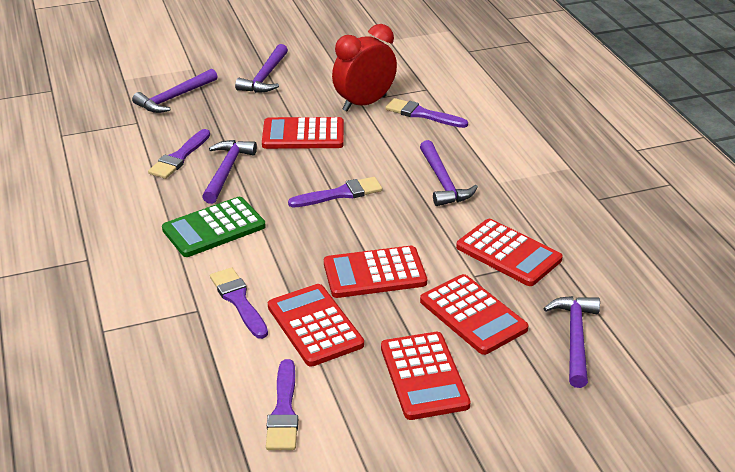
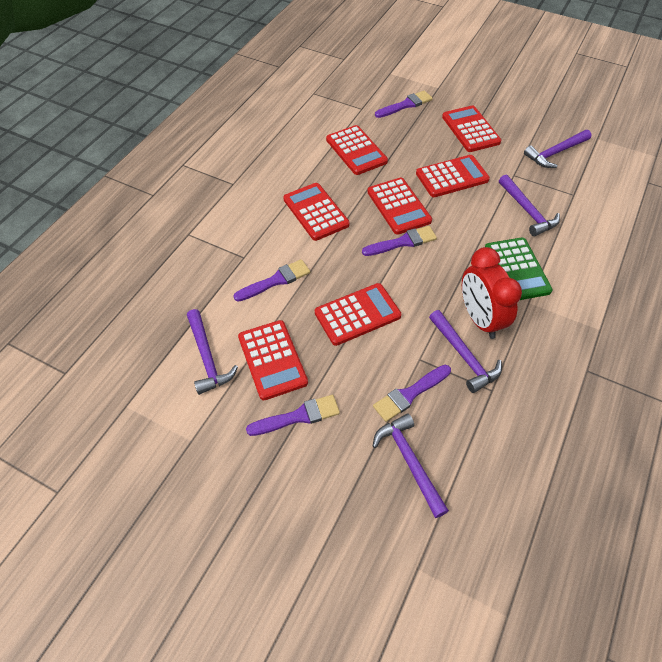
red calculator: [262,117,344,149] [268,284,364,367] [324,246,427,298] [381,332,470,420] [420,274,529,355] [456,219,563,286] = 6 -> [238,320,308,400] [283,183,350,241] [315,283,401,346] [326,125,388,175] [368,178,432,235] [416,155,490,197] [442,105,501,152] = 7

